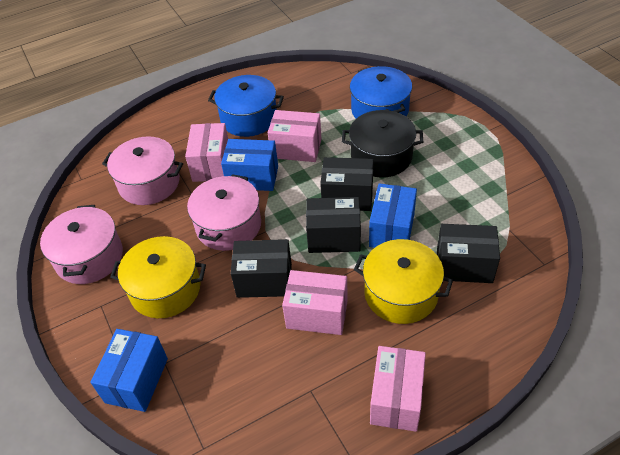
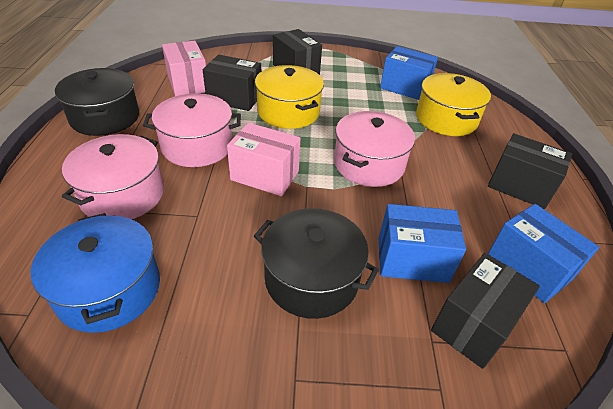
black pot: [342,110,423,178] = 1 -> [55,68,139,136] [254,208,379,319] = 2
blue pot: [208,75,284,137] [350,66,412,119] = 2 -> [30,213,160,333] = 1
pink box: [185,123,228,182] [268,110,321,162] [282,270,348,335] [370,346,426,432] = 4 -> [162,41,206,96] [227,123,301,196] = 2

